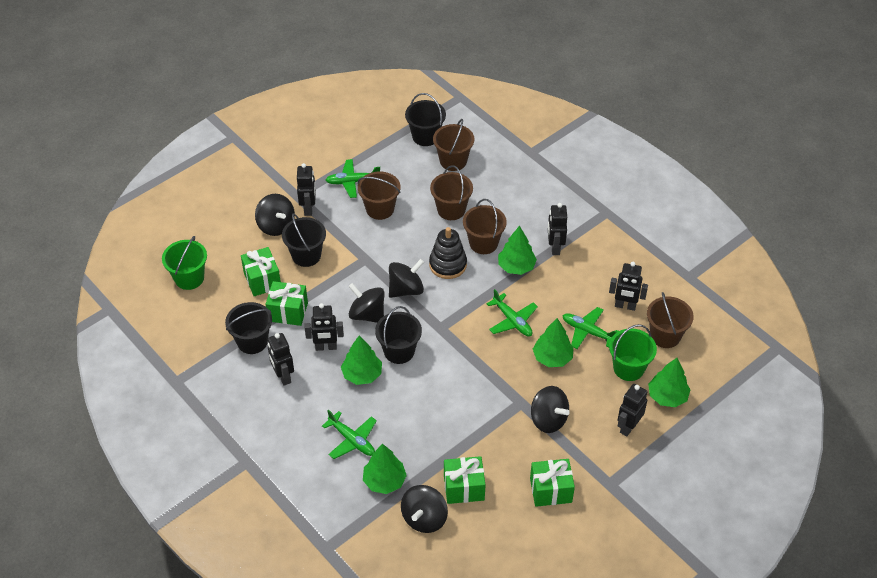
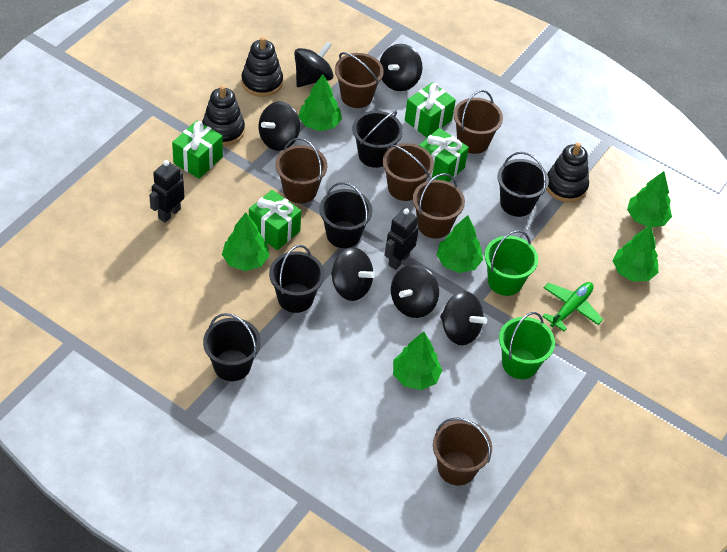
black bucket: [225,302,272,354] [282,213,326,267] [375,306,422,364] [405,93,446,146] = 4 -> [203,313,261,381] [269,245,324,313] [319,182,372,248] [352,111,403,168] [497,152,549,217] = 5
black robot: [268,333,294,386] [297,163,316,216] [304,303,344,351] [548,203,567,255] [609,262,648,311] [618,384,647,436] = 6 -> [149,160,184,223] [385,209,419,270] = 2
black spinning top: [255,194,295,236] [348,283,384,323] [389,259,424,298] [401,485,448,533] [531,386,570,433] = 5 -> [258,101,300,151] [294,41,334,87] [331,248,376,301] [380,44,423,91] [391,265,439,318] [440,291,487,345] = 6
black stacking toy: [429,227,467,279] = 1 -> [202,85,245,146] [241,37,283,97] [546,142,589,203] = 3
brown bucket: [358,172,400,220] [430,165,473,220] [433,119,474,171] [463,199,507,254] [647,292,694,348] = 5 -> [276,138,327,203] [335,52,384,108] [383,143,434,201] [413,173,465,238] [433,418,492,485] [453,90,503,154] = 6
green plane: [322,410,377,459] [326,159,380,198] [486,289,538,337] [562,307,618,349] = 4 -> [542,282,603,332] = 1
green tree: [341,335,382,385] [363,444,407,494] [498,226,537,275] [533,318,574,367] [648,358,691,407] = 5 -> [222,212,270,271] [299,74,342,131] [393,332,442,390] [437,215,483,273] [613,225,659,282] [627,171,672,227] = 6

